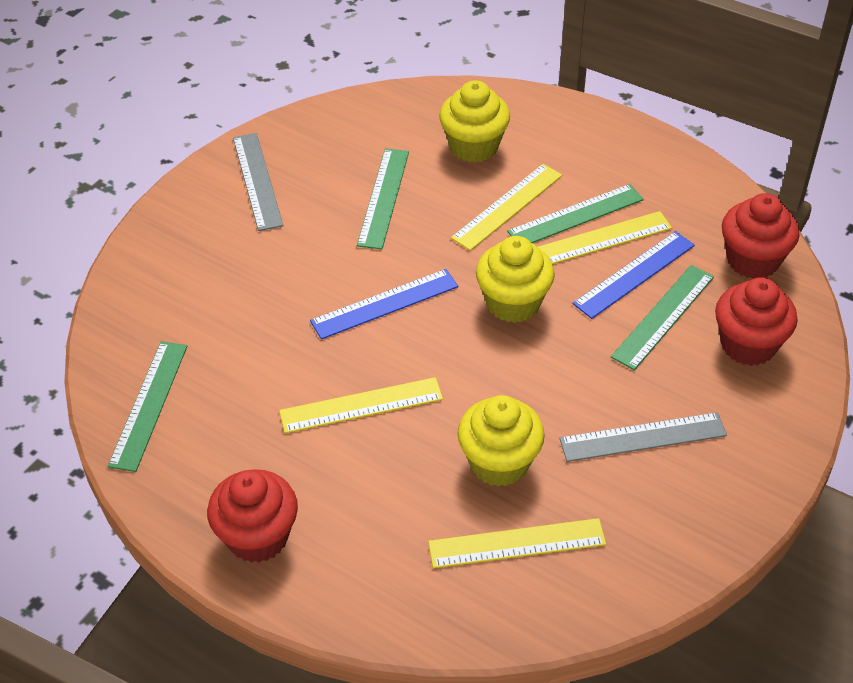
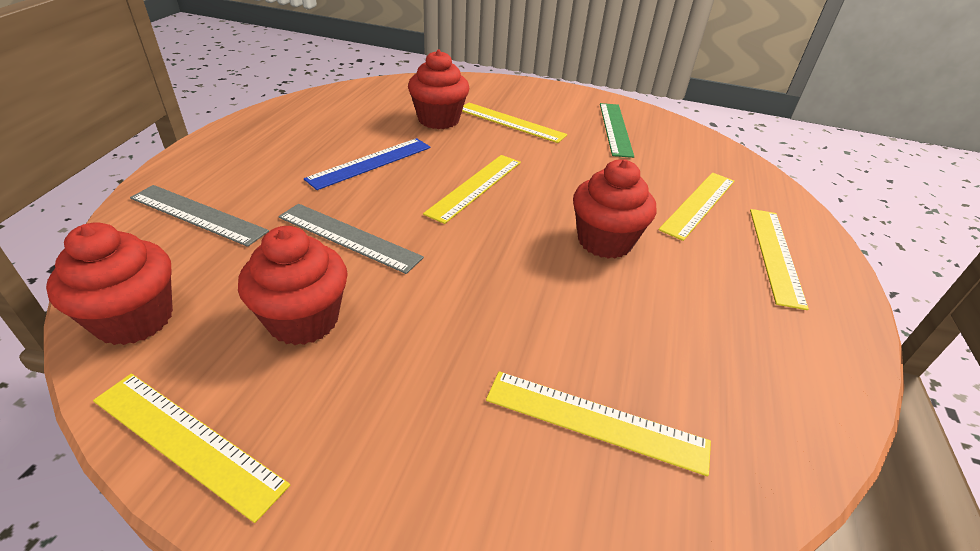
blue ruler: [310,269,458,339] [572,231,695,319] = 2 -> [304,138,431,190] = 1
green ruler: [108,341,187,472] [357,148,409,249] [507,184,644,243] [611,265,714,370] = 4 -> [600,103,634,158] = 1
red cupcake: [207,469,298,563] [715,277,797,366] [722,193,800,279] = 3 -> [46,222,173,345] [238,226,348,345] [408,50,469,129] [573,159,656,259] = 4
yellow cupcake: [439,80,510,163] [458,395,545,487] [476,236,555,323] = 3 -> none = 0
yellow ruler: [279,377,443,433] [428,518,606,568] [451,164,562,251] [538,211,672,264] = 4 -> [93,373,290,523] [423,155,521,224] [462,103,567,143] [486,371,711,476] [659,173,734,241] [750,209,809,310] = 6

